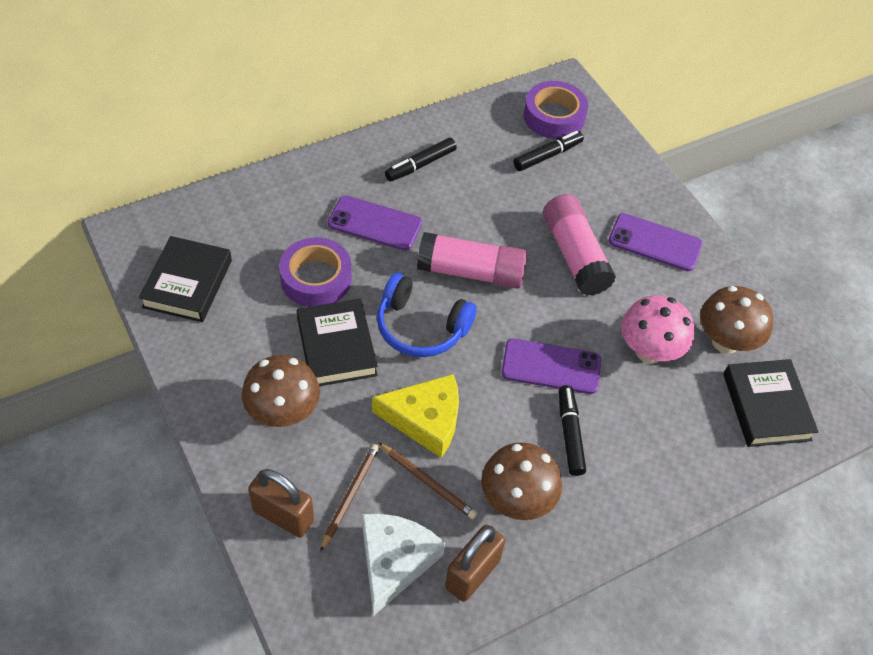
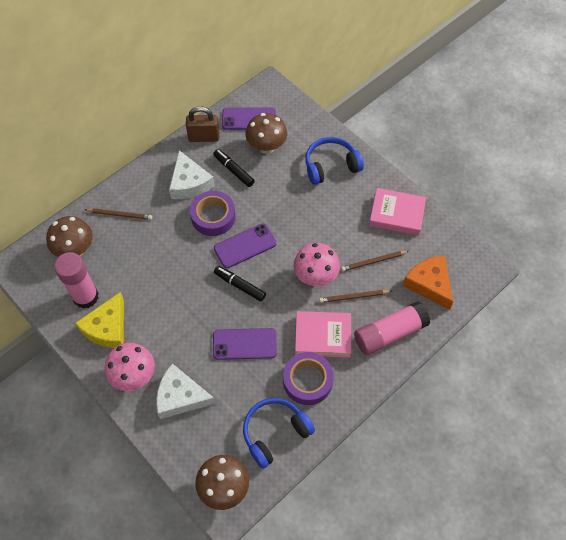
black book: [139,236,232,322] [297,299,378,386] [723,359,819,447] = 3 -> none = 0
black marker: [385,138,457,182] [514,131,584,171] [559,385,586,476] = 3 -> [213,149,255,187] [214,266,266,302] = 2
blue headphones: [377,273,477,357] = 1 -> [243,398,315,469] [305,137,364,185] = 2
brown padlock: [248,469,314,538] [445,525,505,602] = 2 -> [186,106,220,142] = 1
brown pencil: [320,444,379,552] [378,442,477,519] = 2 -> [84,208,152,220] [319,290,391,303] [341,251,409,271] = 3
orange cheese: none = 0 -> [402,255,453,310] = 1
pink book: none = 0 -> [295,311,351,358] [369,188,426,236] = 2
pink mushroom: [621,295,694,364] = 1 -> [105,343,155,391] [293,243,340,286] = 2
white cheese: [362,514,445,616] = 1 -> [156,364,215,419] [169,150,215,199] = 2

